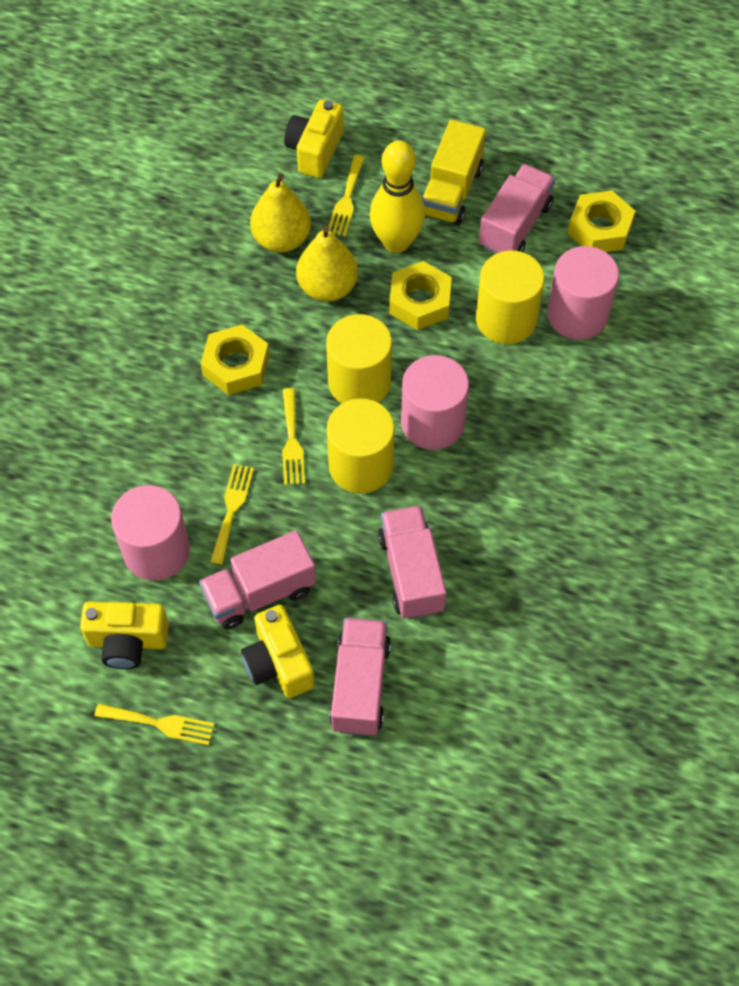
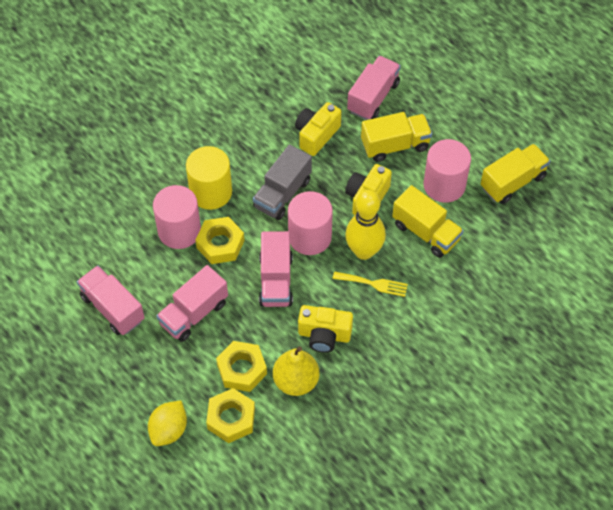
grey truck: none = 0 -> [253,144,312,220] = 1
yellow cylinder: [326,314,392,404] [327,398,395,494] [476,250,545,344] = 3 -> [186,146,232,210] = 1
yellow fork: [94,703,214,745] [210,464,254,565] [282,388,305,485] [329,155,365,237] = 4 -> [333,271,408,297] = 1
yellow lemon: none = 0 -> [148,400,187,446] = 1
yellow pear: [250,173,311,253] [296,226,358,302] = 2 -> [273,347,320,396] = 1
yellow truck: [422,120,486,225] = 1 -> [361,112,432,162] [392,185,464,258] [481,144,550,204] = 3

